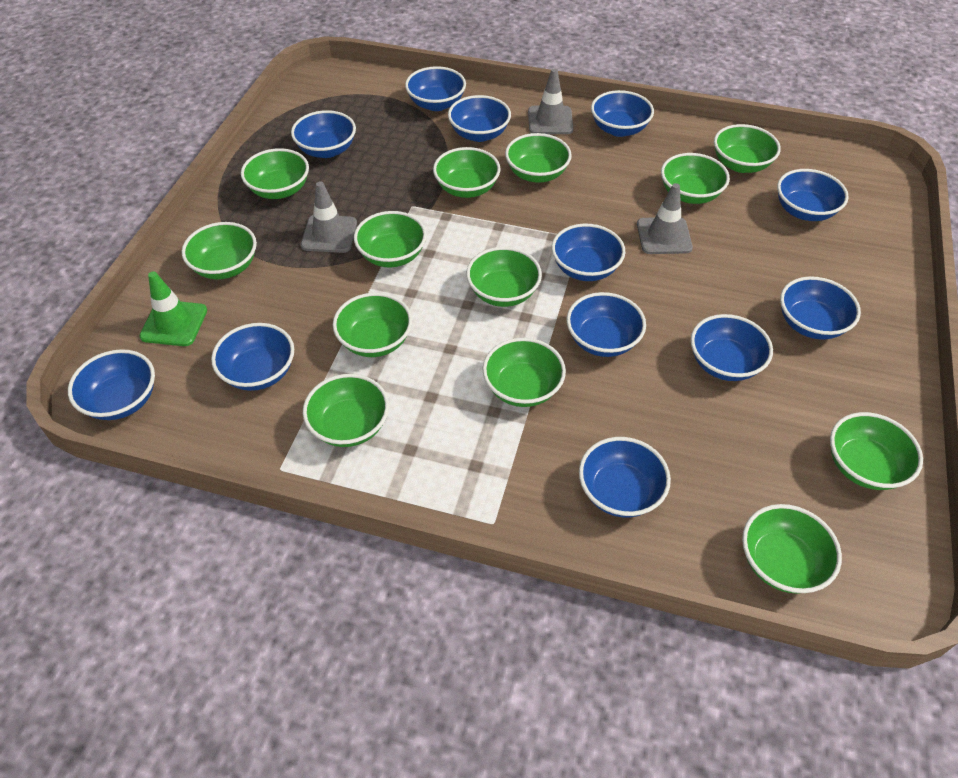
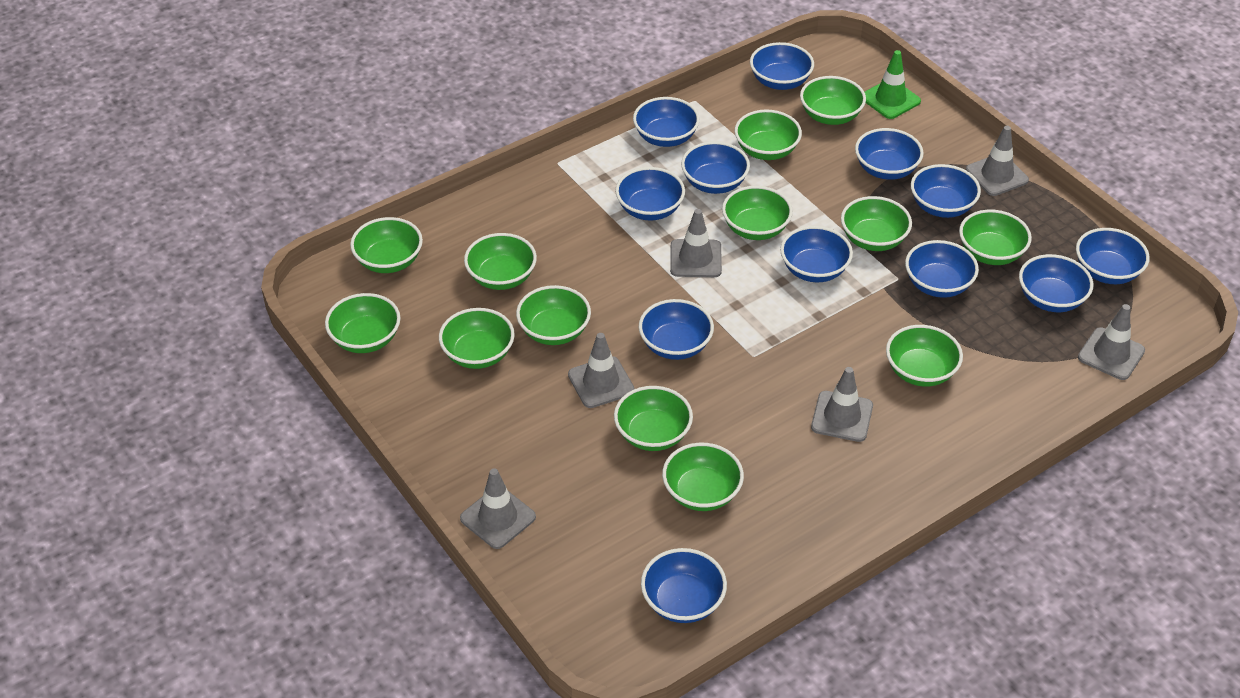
grey traffic cone: [301,181,357,253] [528,69,573,134] [637,183,693,254] = 3 -> [460,469,536,549] [568,333,635,408] [670,209,722,277] [811,367,873,442] [966,126,1029,196] [1078,304,1145,380] = 6

